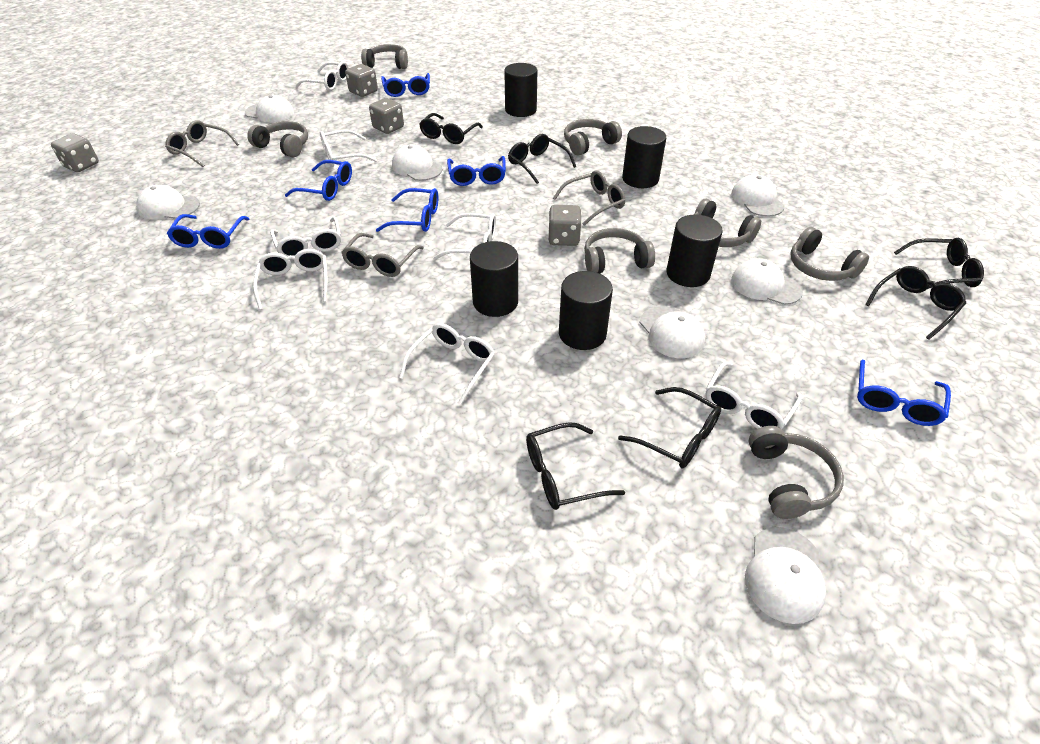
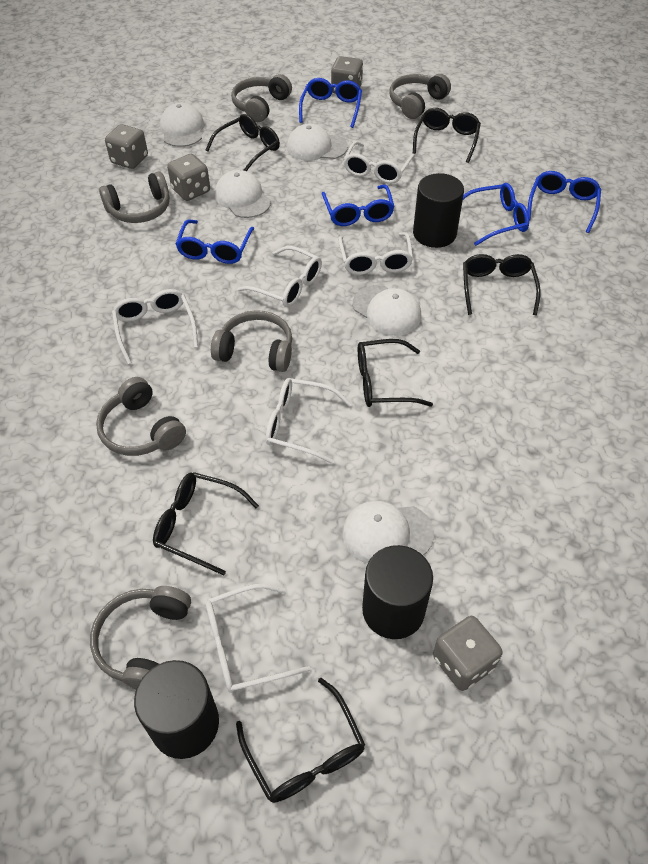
black cylinder: [470,241,518,317] [504,63,537,117] [559,271,613,350] [622,126,666,188] [666,214,723,287] = 5 -> [134,660,219,759] [362,545,433,639] [413,173,464,248] = 3
blue glasses: [167,214,249,249] [285,160,352,201] [376,188,438,232] [381,73,430,97] [447,156,506,186] [857,359,951,426] = 6 -> [176,220,254,264] [299,78,362,128] [322,185,395,226] [463,183,529,246] [527,171,601,233] = 5
grey glasses: [165,120,239,167] [341,233,424,277] [553,170,625,226] = 3 -> none = 0
grey headphones: [247,121,308,157] [361,44,408,69] [564,119,622,155] [584,228,655,274] [695,199,761,247] [748,426,844,519] [790,227,869,281] = 7 -> [90,586,191,690] [96,377,186,456] [99,171,170,223] [211,310,292,372] [231,74,292,122] [390,74,451,119] = 6
white cap: [136,185,200,220] [245,95,294,123] [392,144,443,181] [640,306,705,358] [731,174,785,216] [731,259,803,305] [745,527,826,624] = 7 -> [160,103,204,147] [215,170,271,218] [287,124,348,161] [342,501,434,564] [352,285,421,336] = 5
white glasses: [253,249,328,310] [270,216,341,257] [295,61,349,91] [320,130,377,167] [399,323,495,405] [433,213,496,260] [706,362,803,429] = 7 -> [112,289,198,364] [206,584,311,693] [237,246,322,307] [266,378,352,464] [338,232,413,275] [343,141,415,184] = 6

